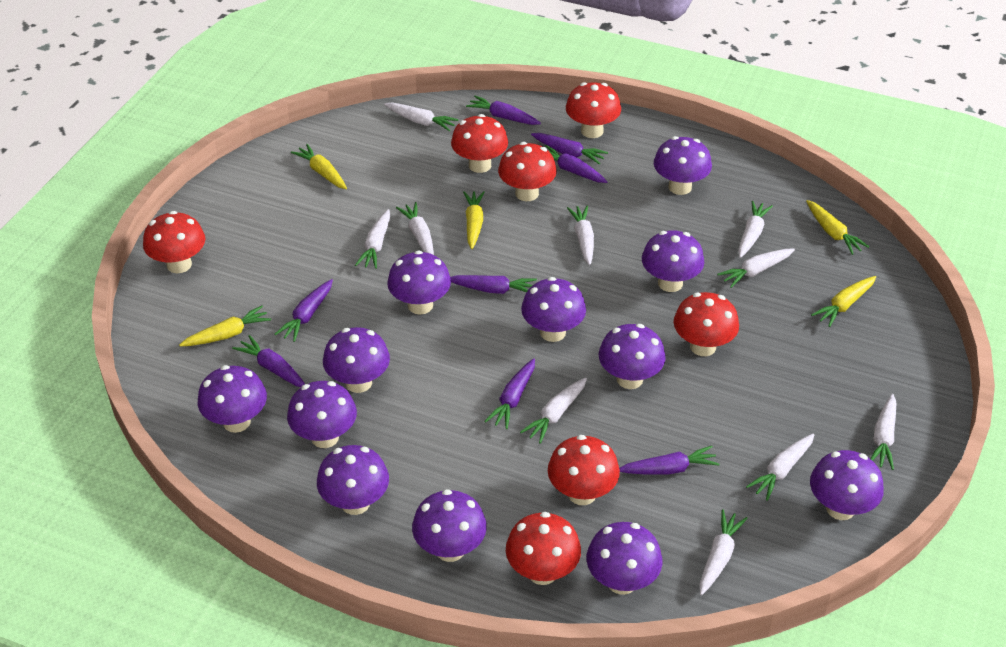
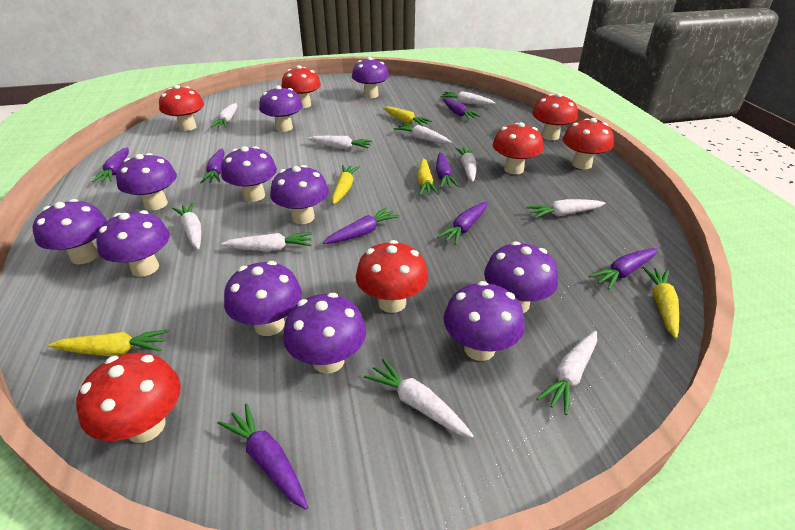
purple mushroom: [198,365,267,433] [287,381,357,448] [317,445,389,515] [323,327,390,393] [387,250,451,315] [412,489,487,562] [521,277,586,342] [586,522,662,595] [599,324,666,389] [642,230,704,292] [654,136,712,195] [810,450,884,520] = 12 -> [33,199,107,264] [96,210,170,277] [116,153,177,210] [221,146,277,202] [224,261,302,336] [259,85,303,132] [270,165,329,224] [283,293,366,374] [352,57,389,98] [444,281,525,361] [484,241,558,313] = 11

